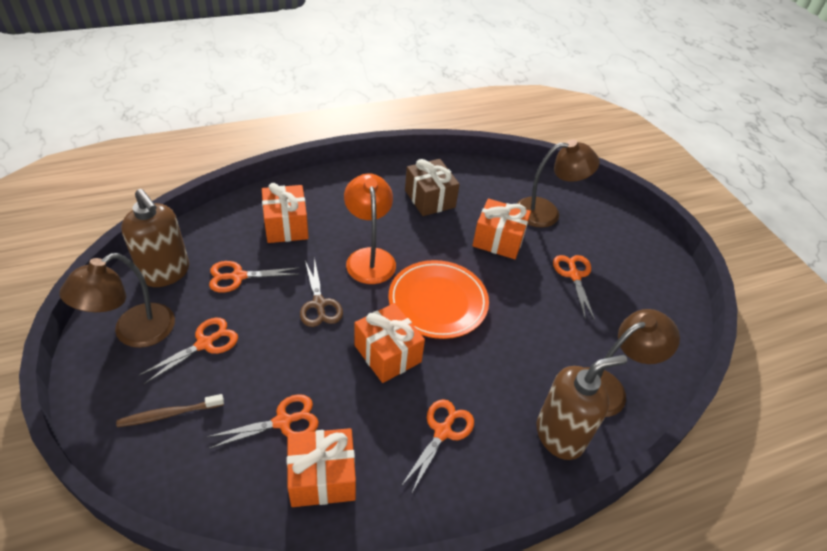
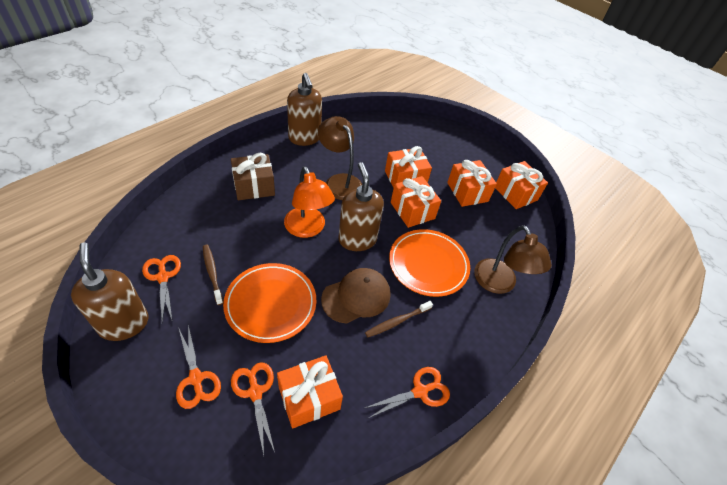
brown cap: none = 0 -> [321,268,390,324] = 1
brown lamp: [59,253,175,348] [516,140,600,228] [585,309,680,417] = 3 -> [318,116,362,200] [474,225,552,294] = 2
brown scissors: [300,257,343,327] = 1 -> none = 0
brown soap dispenser: [121,189,189,287] [537,355,627,460] = 2 -> [71,242,148,341] [287,73,322,146] [338,162,384,251] = 3
brown toothbrush: [116,394,224,427] = 1 -> [203,245,223,305] [365,301,433,337] = 2
orange gift: [262,183,309,243] [287,428,356,507] [354,303,425,383] [473,199,531,259] = 4 -> [277,355,343,429] [385,146,432,188] [391,176,441,228] [447,160,497,207] [495,161,548,209] = 5
orange plate: [388,260,489,339] = 1 -> [223,263,316,343] [389,229,470,297] = 2
orange scissors: [138,318,238,384] [207,394,319,449] [209,261,300,293] [401,399,474,493] [553,255,595,320] = 5 -> [142,255,181,322] [176,325,221,409] [231,363,275,455] [365,367,450,419] = 4

